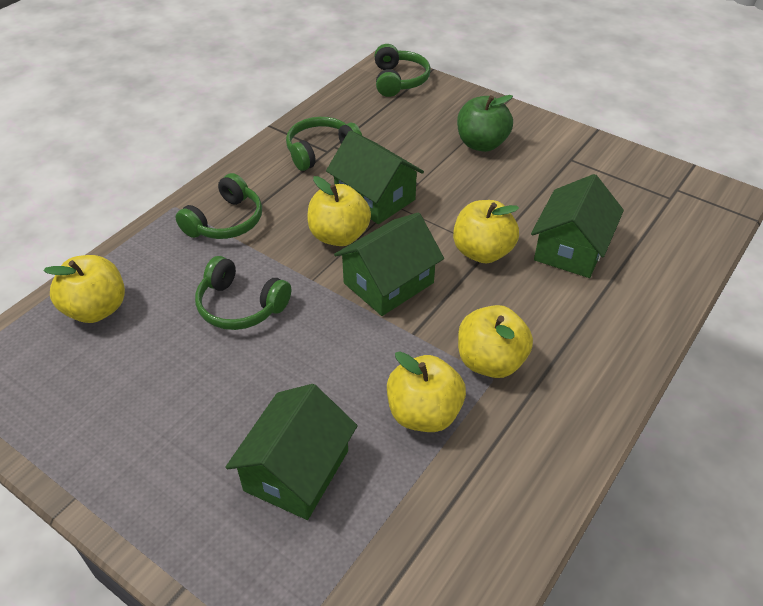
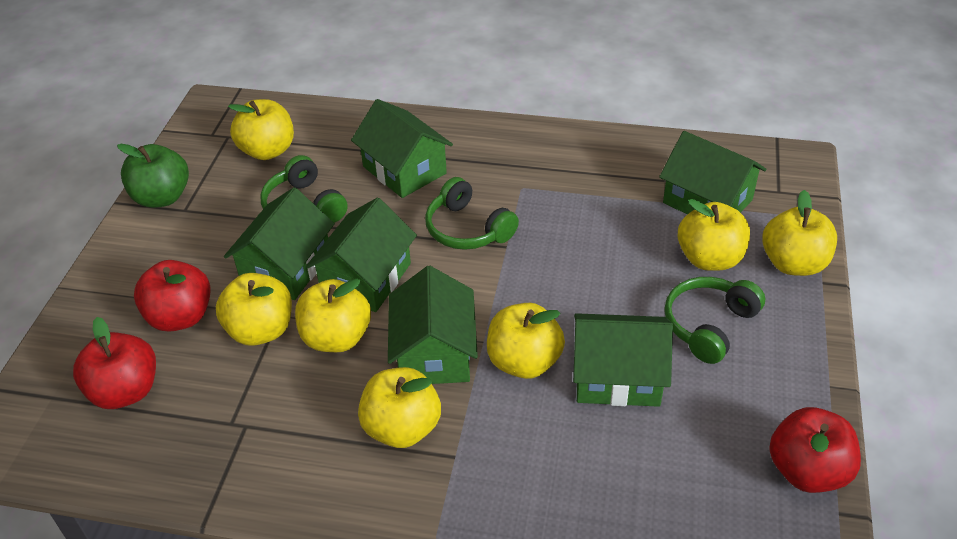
green headphones: [175,173,262,239] [195,256,291,330] [286,117,362,171] [374,44,431,97] = 4 -> [260,155,348,223] [425,177,519,250] [664,277,765,364] = 3
green house: [225,384,358,520] [326,130,424,224] [334,212,444,316] [531,174,624,278] = 4 -> [224,187,335,300] [306,198,417,312] [351,99,453,198] [388,266,478,384] [573,313,673,407] [659,131,766,215] = 6
red apple: none = 0 -> [73,317,156,409] [134,260,211,332] [769,407,861,493] = 3
yellow apple: [43,255,125,323] [307,176,371,246] [387,351,466,432] [453,200,519,263] [458,305,533,378] = 5 -> [216,273,292,346] [228,99,294,160] [295,279,371,352] [358,367,441,448] [487,303,565,379] [678,199,750,271] [762,190,837,276] = 7

